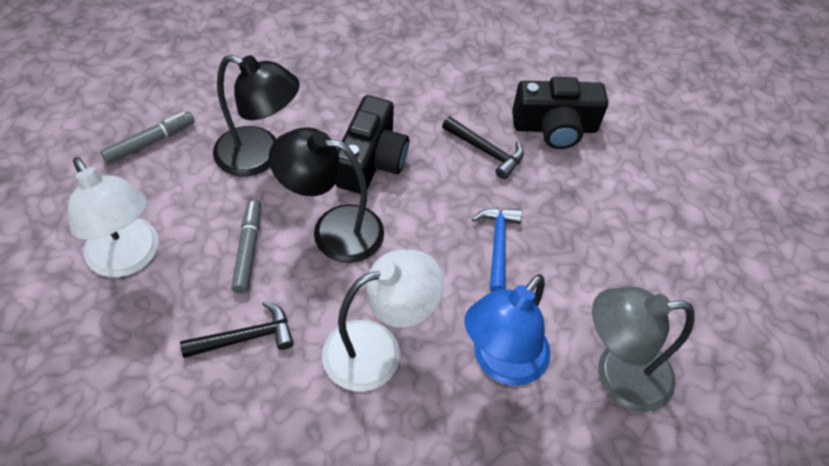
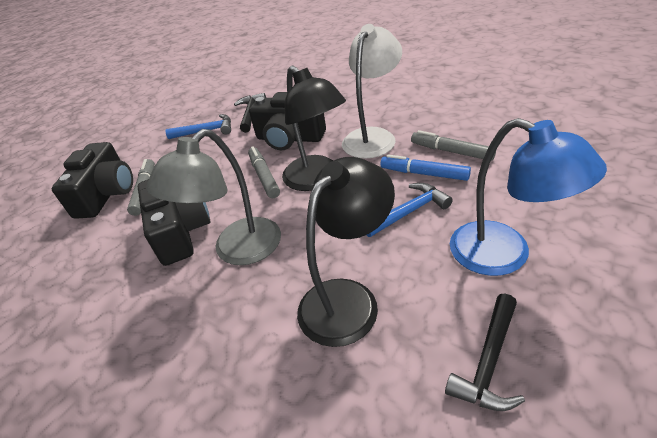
black camera: [335,95,409,194] [512,77,608,149] = 2 -> [52,142,133,219] [137,179,211,266] [249,92,326,150] = 3
blue hammer: [472,208,522,292] = 1 -> [165,114,231,139] [367,183,453,237] = 2
blue marker: none = 0 -> [380,155,471,181] = 1
grey marker: [100,112,195,164] [231,199,261,293] = 2 -> [127,159,155,216] [248,146,280,198] [411,130,496,161] = 3
white lamp: [68,157,159,277] [322,249,444,391] = 2 -> [342,24,402,158] = 1

